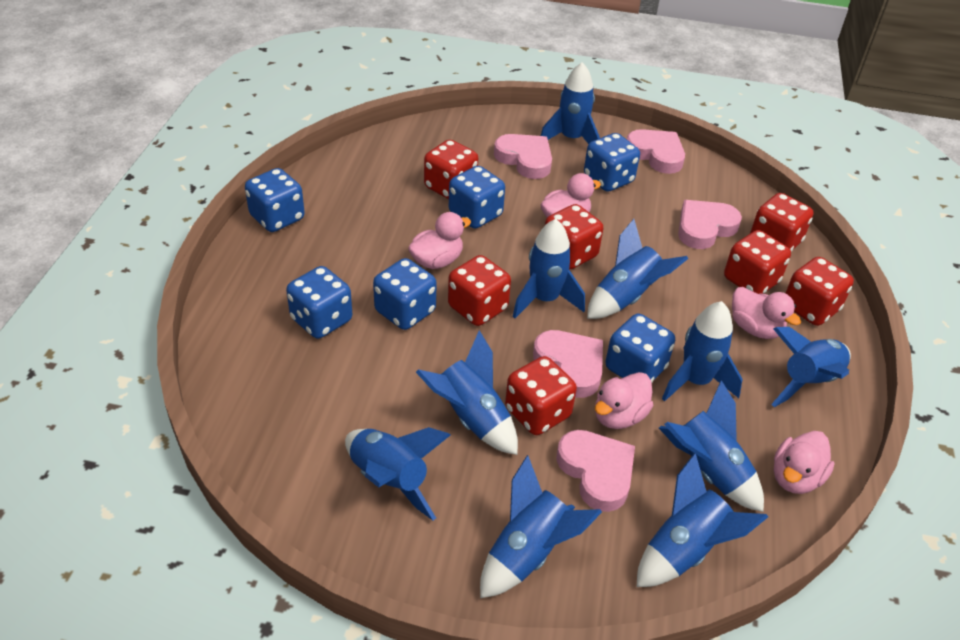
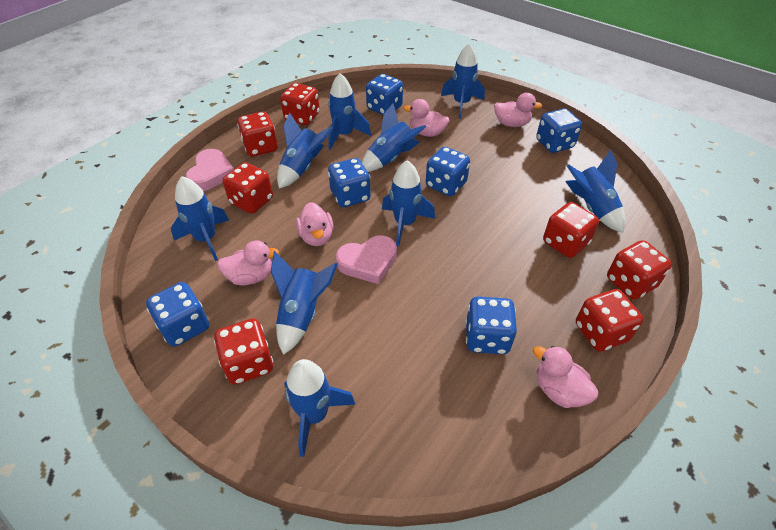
blue rocket: [345,427,450,520] [416,330,518,455] [480,455,602,598] [513,219,585,318] [541,62,600,144] [587,219,688,319] [637,453,768,587] [659,380,764,512] [662,301,743,402] [771,327,851,407] = 10 -> [171,176,229,261] [271,251,338,355] [277,112,333,189] [284,359,356,457] [328,73,371,150] [362,103,426,172] [382,160,435,247] [441,43,485,119] [565,149,625,233] = 9
pink heart: [494,134,552,179] [533,330,603,398] [556,430,635,512] [627,129,685,174] [678,200,742,249] = 5 -> [185,149,234,191] [336,235,397,284] = 2

